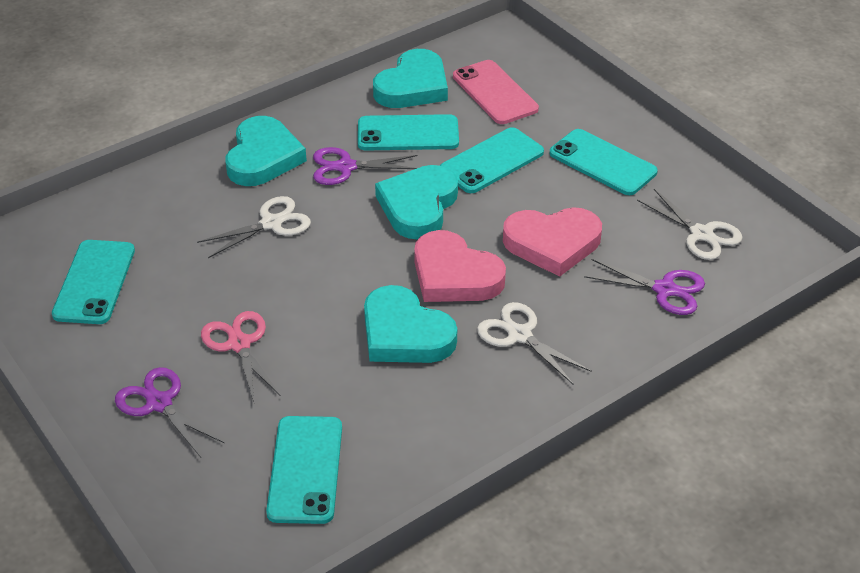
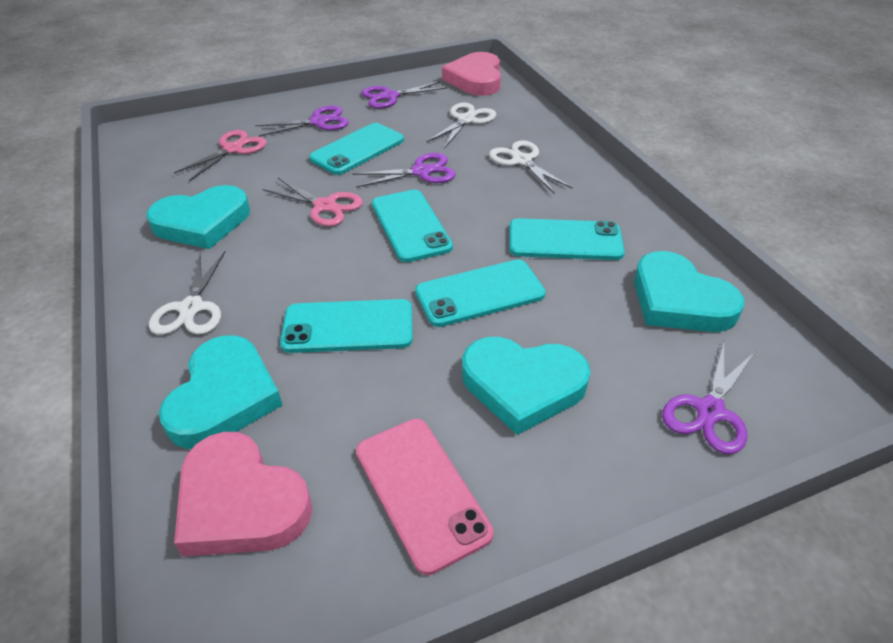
pink scissors: [201,311,281,402] = 1 -> [174,130,267,181] [262,178,363,226] = 2
purple scissors: [115,367,225,457] [313,147,418,185] [584,259,705,315] = 3 -> [255,106,349,137] [352,153,456,188] [361,81,447,109] [662,342,755,454] = 4

